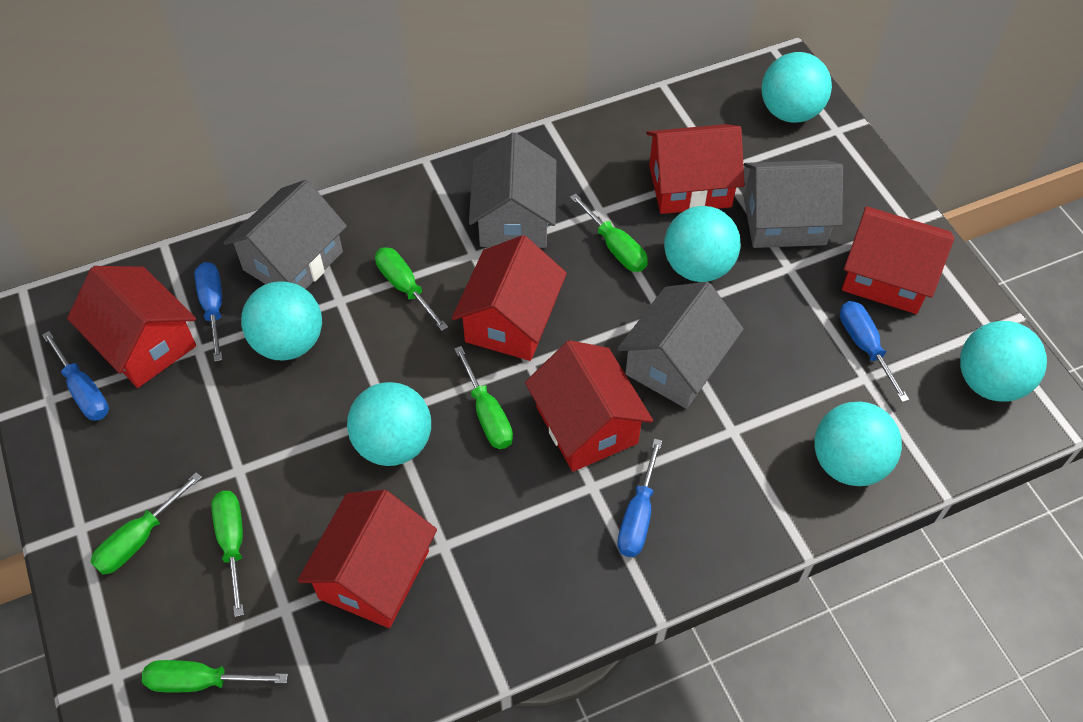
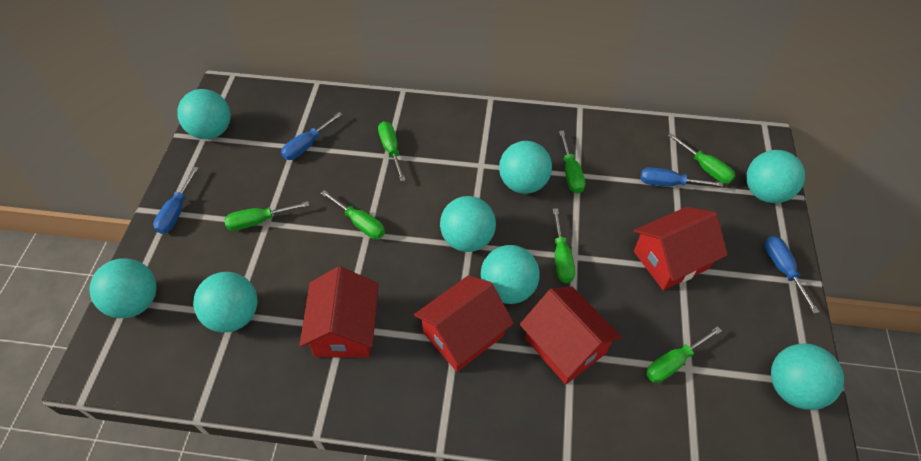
green screwdriver: [91,472,202,574] [142,660,288,693] [211,491,244,617] [375,247,448,331] [454,346,513,449] [570,193,648,272] = 6 -> [224,201,309,231] [321,190,385,239] [378,121,405,181] [553,208,575,283] [559,131,585,194] [646,326,722,383] [668,133,735,184] = 7
grey house: [224,180,347,289] [469,132,557,248] [617,282,744,409] [744,160,843,248] = 4 -> none = 0
red house: [67,266,196,388] [298,490,437,628] [452,235,567,361] [525,340,653,472] [646,124,744,214] [842,206,954,314] = 6 -> [299,266,379,358] [414,276,514,372] [520,287,621,384] [634,207,728,290] = 4
turquoise ball: [241,281,322,360] [347,382,431,466] [664,206,741,282] [762,52,832,123] [814,402,902,486] [960,321,1047,402] = 6 -> [90,258,156,318] [177,89,231,139] [193,272,258,333] [440,196,496,252] [481,245,540,304] [499,141,552,194] [746,150,805,203] [771,343,844,410] = 8

